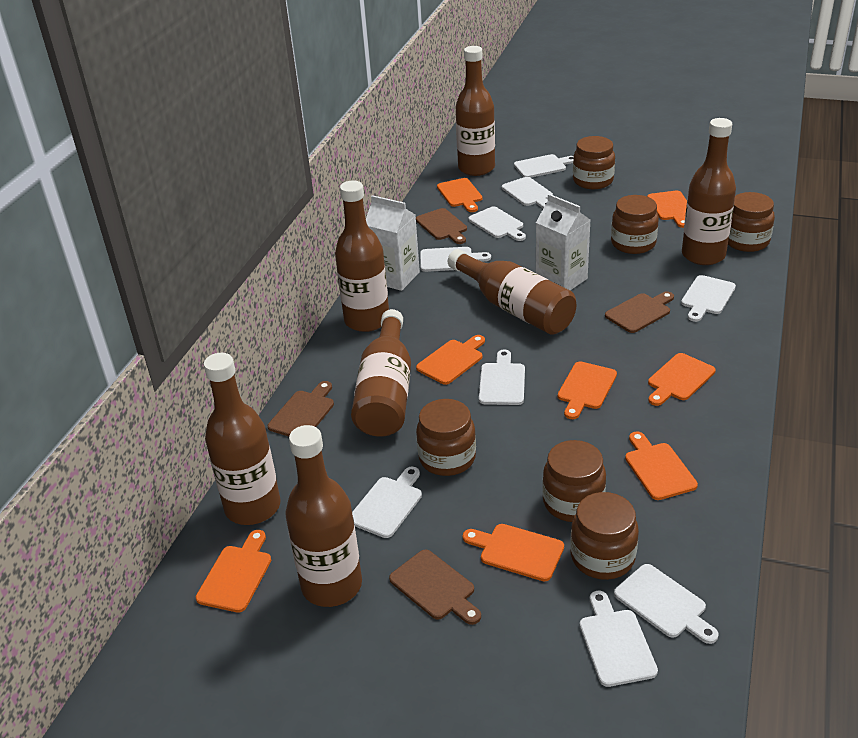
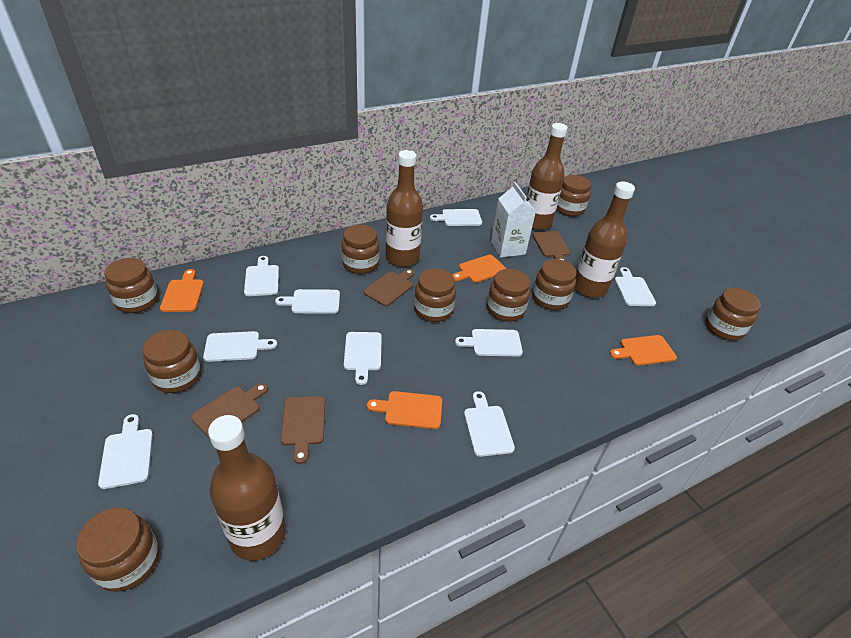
brown bottle: [204,353,280,525] [285,425,362,607] [335,180,389,332] [351,309,411,437] [448,249,576,335] [456,46,495,176] [682,118,736,265] = 7 -> [208,415,286,561] [386,150,423,267] [527,123,568,230] [575,181,635,298] = 4
brown jar: [416,399,476,476] [542,440,606,522] [570,492,639,580] [573,136,615,189] [611,195,659,254] [728,192,775,252] = 6 -> [76,508,159,592] [104,258,158,313] [143,330,201,393] [341,225,380,274] [414,269,456,322] [487,269,530,321] [532,259,576,310] [557,175,591,217] [705,288,761,340] = 9
orange cutting board: [196,530,271,613] [416,335,485,385] [437,178,482,212] [463,524,564,582] [558,362,617,419] [625,432,698,500] [647,191,687,228] [648,353,716,406] = 8 -> [160,269,204,312] [367,391,442,429] [452,255,507,283] [610,335,677,366] = 4
white carton: [366,195,420,291] [536,194,590,290] = 2 -> [491,182,536,258] = 1

